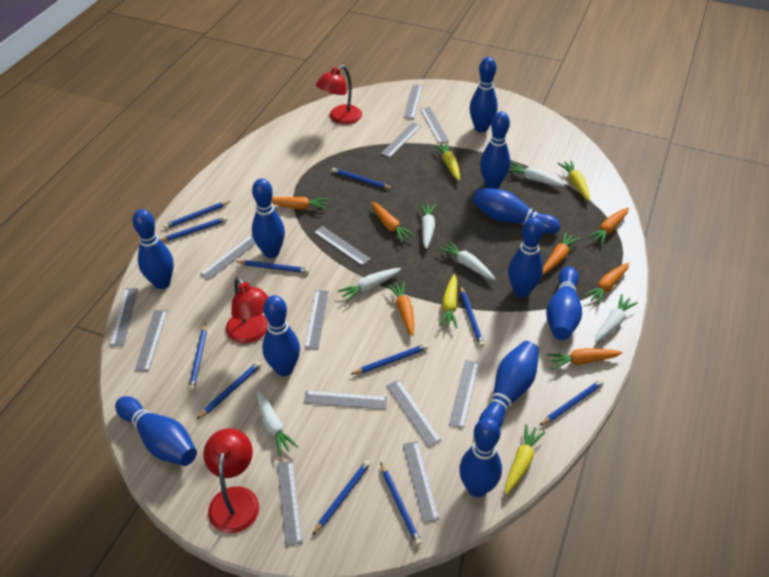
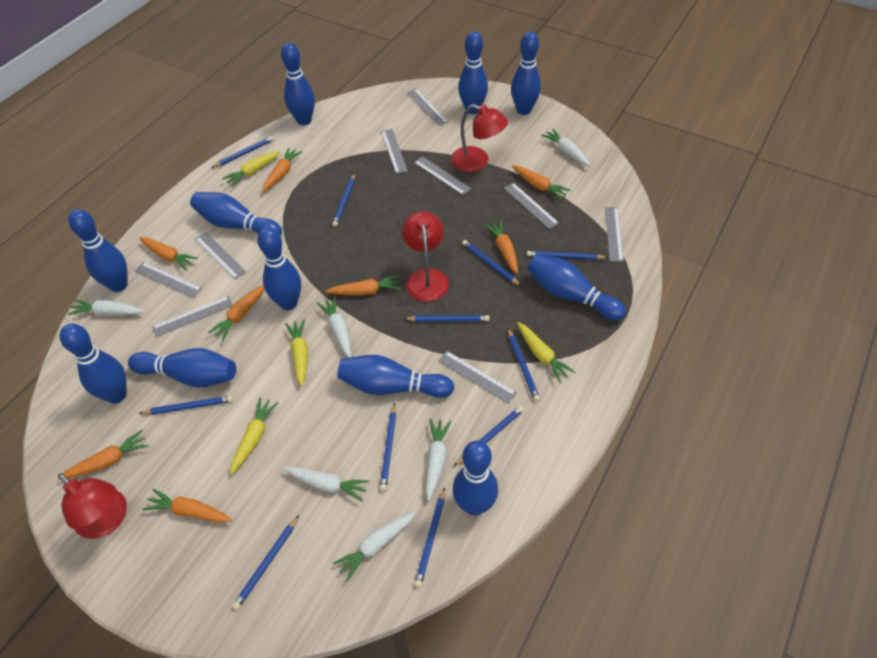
grey ruler: [110,288,138,346] [135,310,168,371] [200,235,256,280] [277,461,303,546] [304,390,387,410] [305,290,329,349] [314,226,371,266] [381,122,421,158] [386,380,442,447] [403,441,439,523] [404,84,423,119] [420,107,449,143] [449,360,479,428] = 13 -> [134,262,202,298] [152,296,233,337] [195,232,247,279] [381,129,408,174] [407,89,448,126] [414,156,471,195] [438,351,517,403] [504,183,559,229] [605,207,624,262] = 9
orange carrot: [272,197,329,210] [372,202,415,243] [387,281,414,336] [543,231,580,274] [547,348,623,370] [584,263,629,305] [587,208,629,245] = 7 -> [58,430,149,480] [139,237,198,270] [142,489,232,523] [208,285,264,341] [262,147,303,191] [325,275,401,296] [484,220,518,274] [512,165,571,200] = 8

